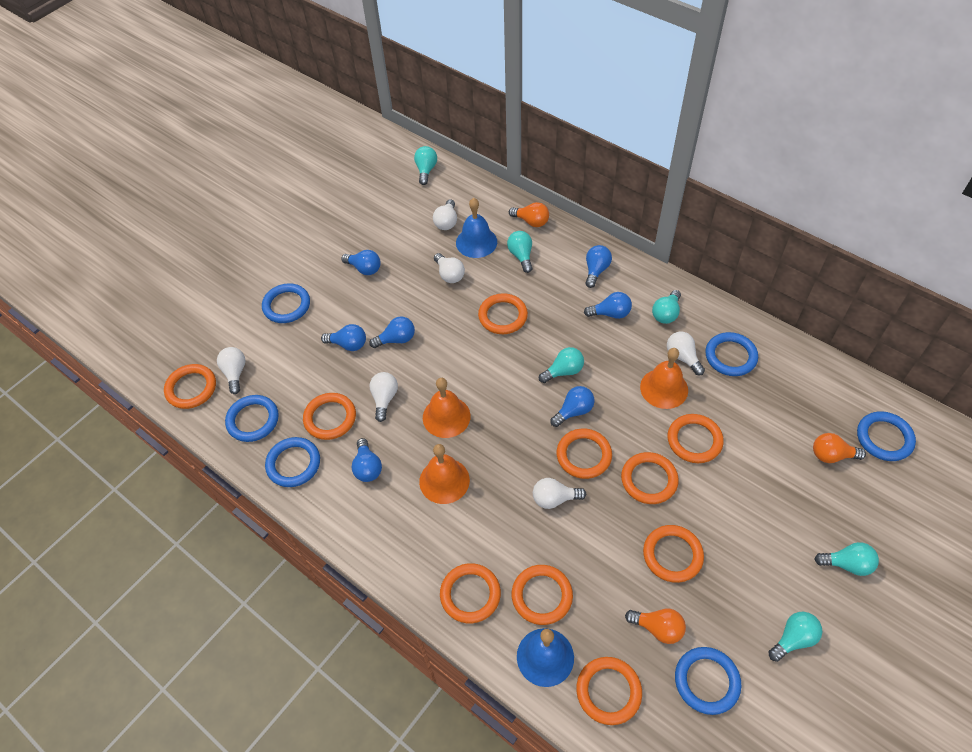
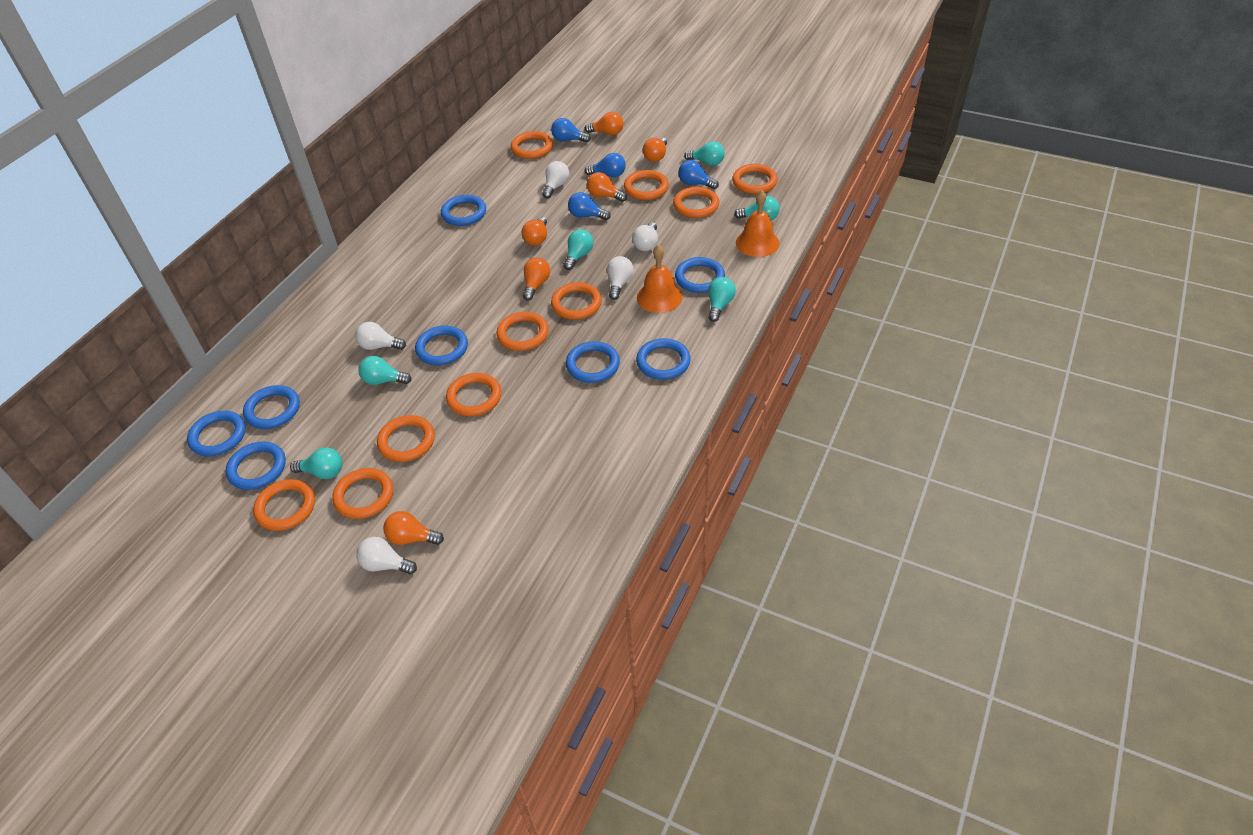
blue bell: [456,198,497,258] [517,628,574,687] = 2 -> none = 0
blue light bulb: [321,324,366,351] [341,250,381,275] [352,438,382,482] [369,316,415,348] [550,386,594,427] [584,292,632,319] [585,245,612,288] = 7 -> [551,118,591,142] [568,192,611,220] [585,153,626,177] [678,160,719,189] = 4
blue ring: [225,395,279,442] [262,283,310,323] [265,437,320,487] [675,647,741,715] [705,332,758,376] [857,411,916,461] = 6 -> [187,411,246,456] [226,441,286,490] [243,385,300,429] [415,326,468,365] [441,195,486,226] [566,341,620,383] [636,338,691,380] [675,257,725,293] = 8
orange bell: [419,444,470,504] [423,378,471,438] [640,348,688,409] = 3 -> [637,244,683,313] [736,190,780,257] = 2
orange light bulb: [509,202,549,227] [625,609,686,644] [813,433,866,463] = 3 -> [383,511,444,545] [522,217,547,246] [523,257,550,301] [585,112,623,135] [587,172,627,202] [643,138,667,162] = 6
white light bulb: [217,347,246,394] [369,372,398,422] [433,199,457,230] [434,253,465,283] [533,478,586,509] [667,332,705,375] = 6 -> [355,322,406,350] [356,537,417,574] [542,161,569,198] [607,256,634,300] [632,222,658,251] = 5

